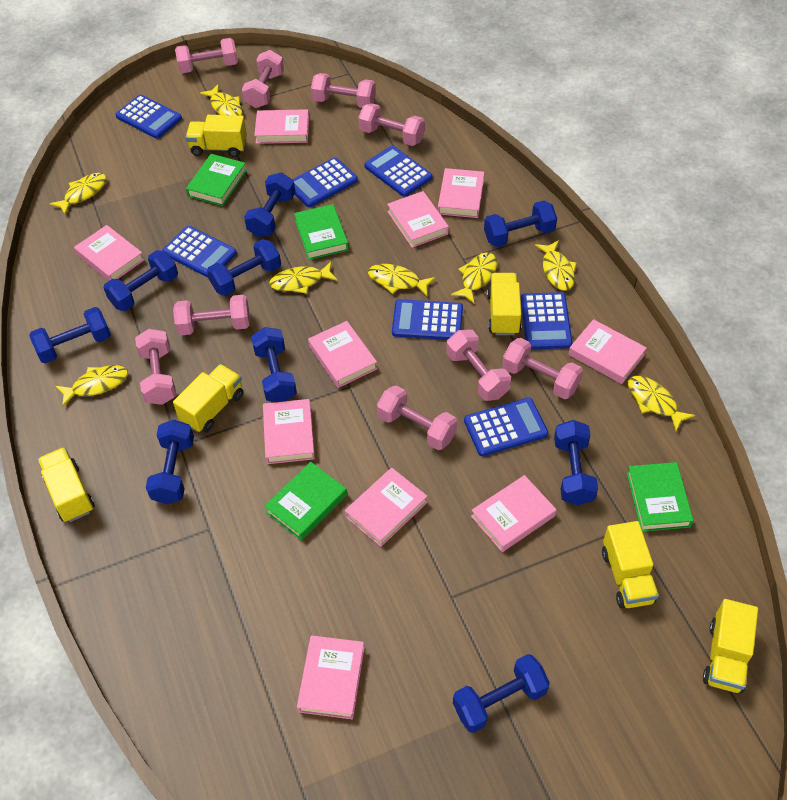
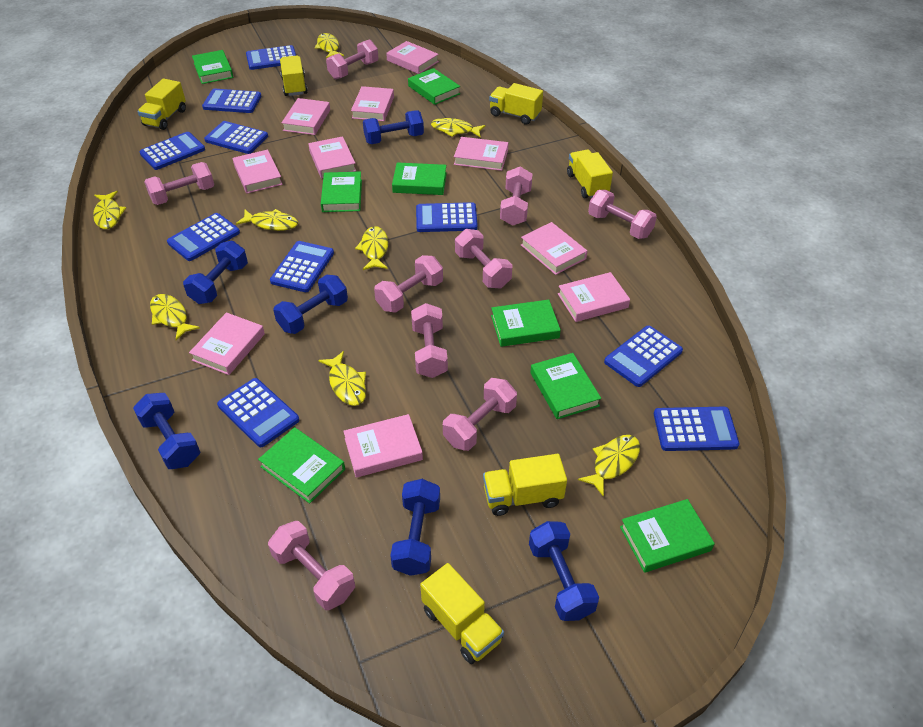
blue calculator: [115,95,182,139] [162,226,237,278] [292,157,358,207] [364,146,433,197] [392,299,463,340] [464,398,548,456] [521,292,572,349] = 7 -> [139,132,205,170] [167,213,240,261] [202,89,261,113] [204,121,268,154] [217,378,299,447] [246,45,296,70] [270,241,334,292] [416,202,478,232] [604,326,683,387] [654,407,739,451] = 10
blue dumbbell: [29,307,111,363] [103,250,178,311] [146,420,194,504] [207,239,281,296] [244,173,295,237] [251,327,297,402] [453,654,550,733] [484,200,557,247] [554,420,598,505] = 9 -> [133,393,200,469] [183,241,248,304] [273,275,348,334] [363,110,424,144] [390,479,440,576] [529,521,599,621] = 6
green book: [186,154,247,206] [264,462,347,541] [294,204,349,260] [627,462,694,532] = 4 -> [192,50,233,84] [258,427,345,503] [321,171,362,212] [392,162,447,195] [408,68,460,105] [491,300,561,347] [530,353,601,419] [620,499,715,573] = 8

